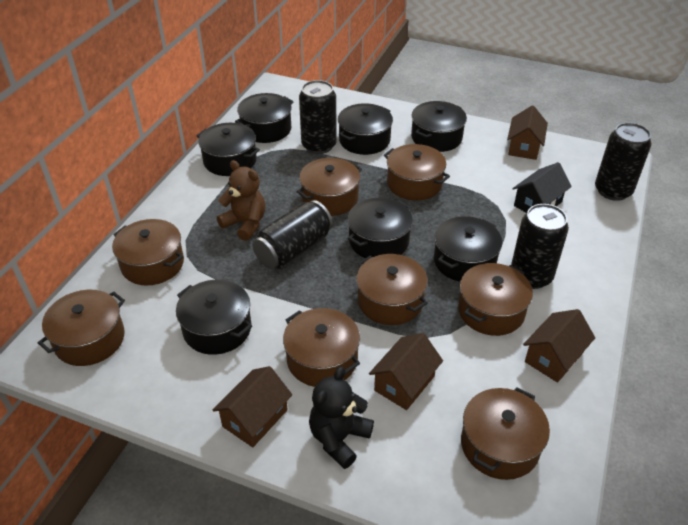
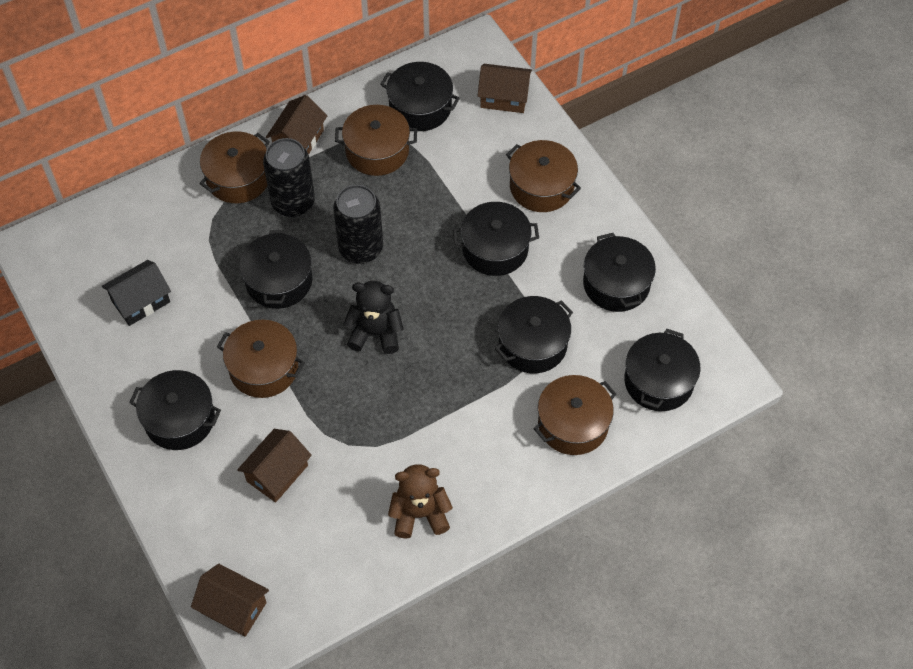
black can: [252,200,333,269] [299,80,337,154] [511,204,569,289] [595,123,652,201] = 4 -> [263,138,315,217] [333,185,383,263] = 2
brown pot: [38,290,125,366] [112,219,184,286] [283,308,360,387] [296,158,362,216] [356,254,428,325] [384,144,450,200] [458,263,533,336] [461,387,550,480] = 8 -> [199,131,270,203] [217,320,305,398] [335,105,417,176] [506,140,581,212] [533,375,616,455] = 5

